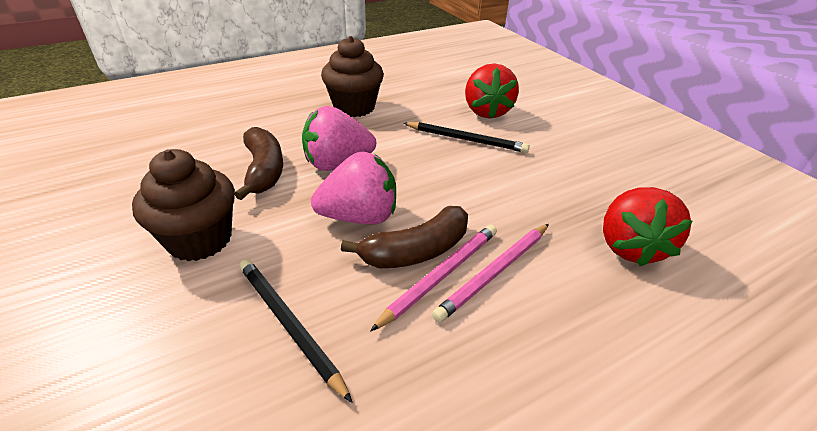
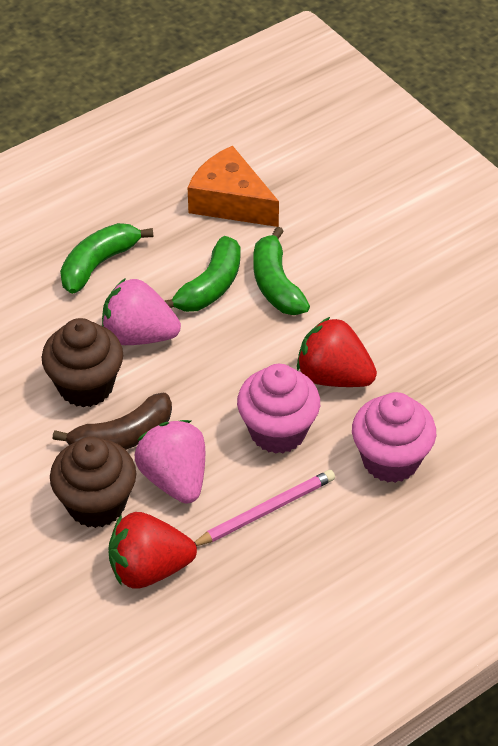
black pencil: [239,259,352,402] [403,122,530,153] = 2 -> none = 0
brown banana: [235,127,283,200] [341,206,468,268] = 2 -> [53,393,172,450] = 1
green banana: none = 0 -> [60,223,153,294] [165,236,240,312] [253,226,310,315] = 3
orange cheese: none = 0 -> [187,146,279,227] = 1
pink cupcake: none = 0 -> [237,364,320,454] [352,392,436,483] = 2
pink pencil: [370,225,497,332] [432,224,549,322] = 2 -> [194,470,335,546] = 1

